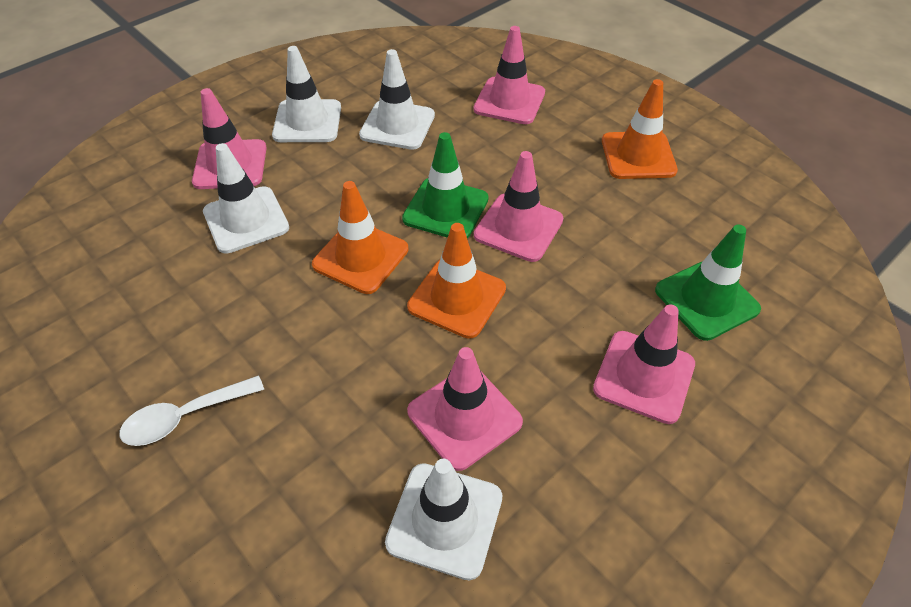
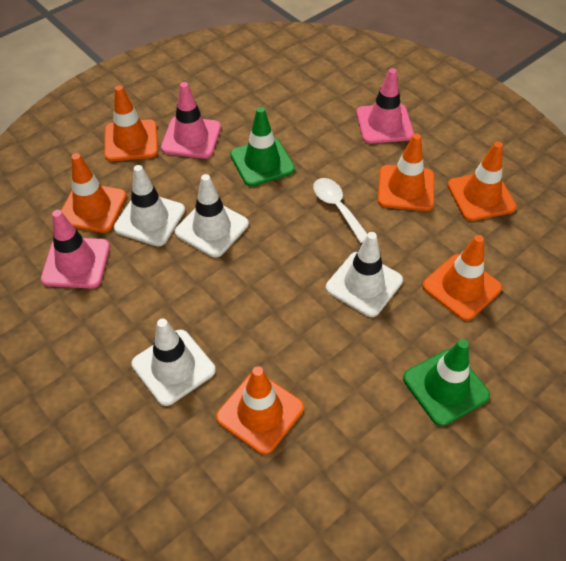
orange traffic cone: [312,181,409,294] [407,223,506,339] [602,79,678,179] = 3 -> [61,153,127,233] [104,85,158,161] [216,366,304,455] [378,133,434,211] [422,235,502,321] [447,142,517,221] = 6
pink traffic cone: [192,88,266,189] [407,347,523,471] [473,26,545,124] [474,151,563,262] [593,304,695,424] = 5 -> [41,210,110,288] [161,82,221,159] [356,68,414,144] = 3

